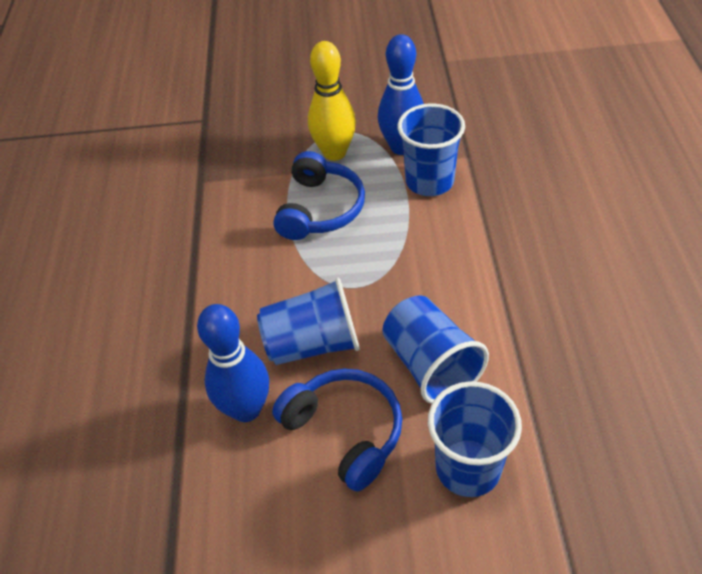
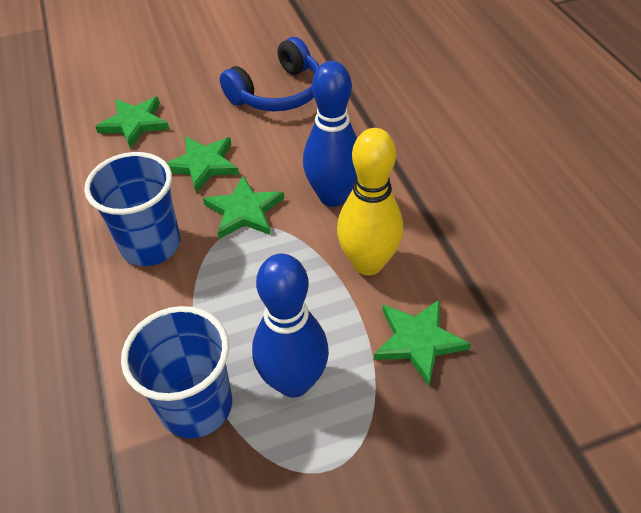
blue cup: [257,277,360,365] [382,295,489,404] [398,103,465,196] [428,381,522,497] = 4 -> [84,152,181,266] [121,306,232,438] = 2
blue headphones: [272,369,402,492] [273,151,365,240] = 2 -> [220,37,319,111] = 1
green star: none = 0 -> [95,97,169,148] [166,136,239,193] [203,176,284,239] [374,299,471,386] = 4

